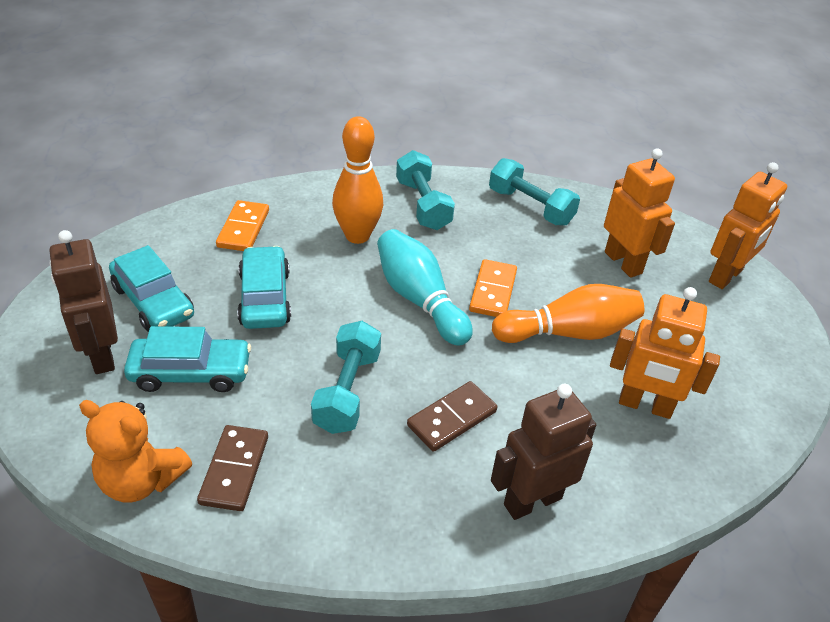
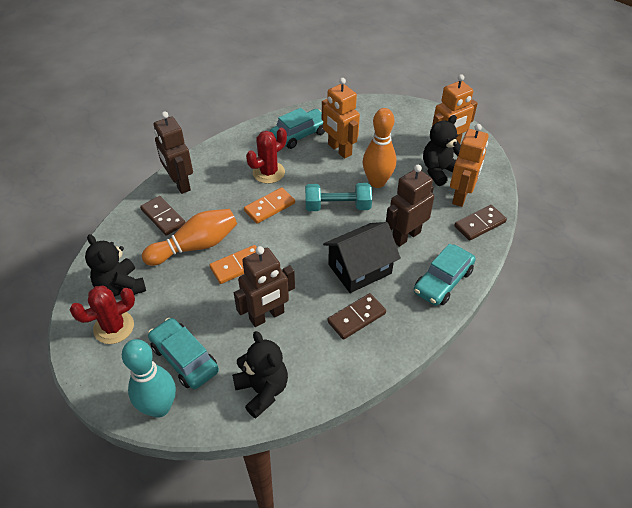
black house: none = 0 -> [323,222,401,293] = 1
black teddy bear: none = 0 -> [85,234,146,297] [232,331,288,419] [423,115,461,186] = 3
brown domino: [197,425,268,511] [407,381,497,452] = 2 -> [140,196,186,236] [327,293,386,340] [454,205,507,241] = 3
brown robot: [50,230,118,374] [491,384,596,520] = 2 -> [154,111,193,194] [234,246,295,327] [386,165,434,247] = 3
orange teddy bear: [79,400,192,502] = 1 -> none = 0
red cactus: none = 0 -> [70,286,135,344] [246,128,287,184] = 2
turquoise dumbbell: [311,321,381,434] [396,150,455,230] [489,158,580,226] = 3 -> [305,183,372,211] = 1

